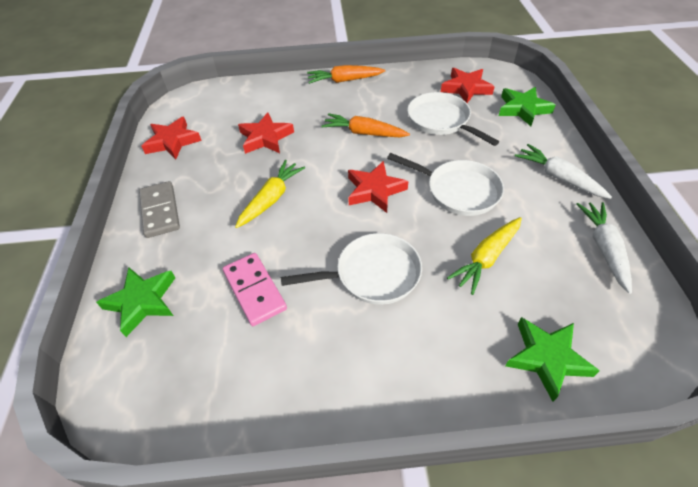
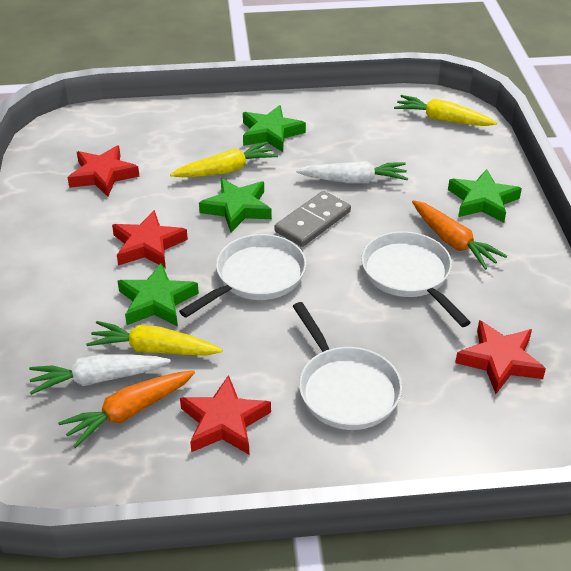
green star: [96,267,175,337] [499,87,556,126] [505,317,600,402] = 3 -> [117,262,199,327] [199,178,272,232] [243,105,306,152] [448,169,522,223] = 4
pink domino: [223,253,287,326] = 1 -> none = 0
yellow carrot: [235,160,305,228] [447,217,522,295] = 2 -> [86,321,223,356] [170,142,278,177] [394,95,497,126] = 3

